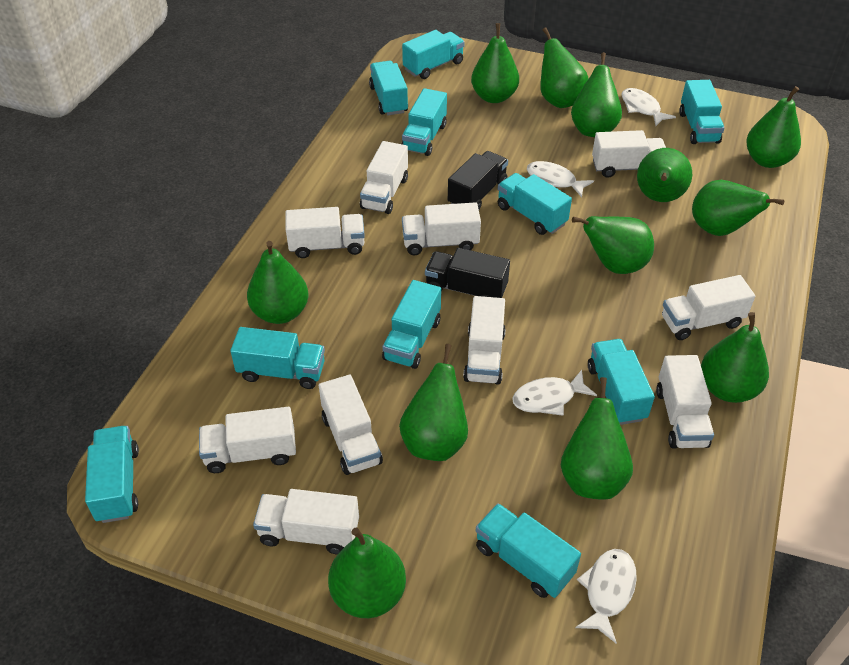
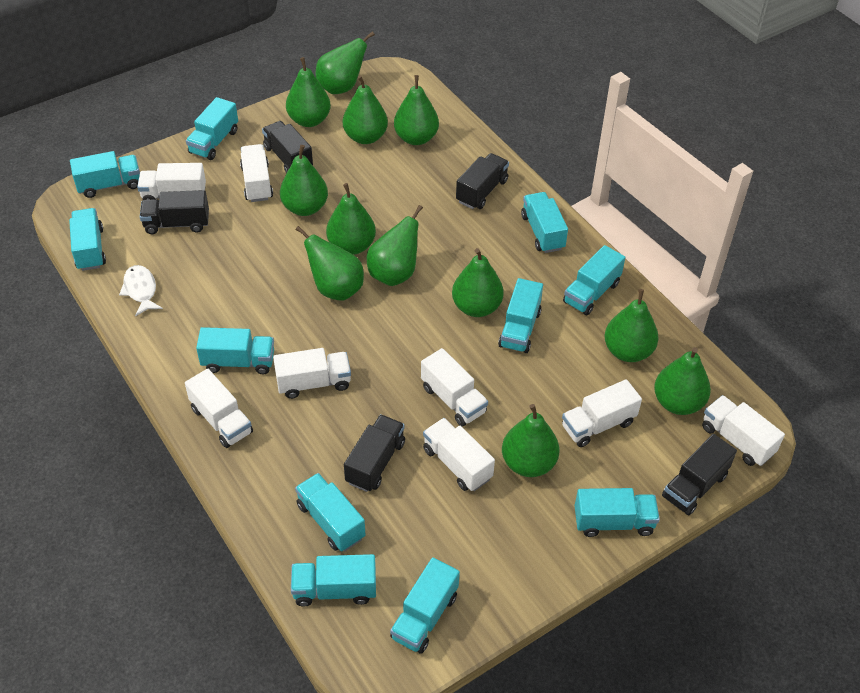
black truck: [425,248,510,298] [448,151,508,210] = 2 -> [140,190,209,234] [262,121,313,173] [344,414,405,492] [456,153,509,209] [662,434,737,515] = 5
turquoise truck: [85,426,139,523] [230,327,325,389] [369,61,408,115] [382,280,441,369] [402,30,465,79] [402,88,447,156] [476,503,581,598] [498,173,572,235] [588,339,655,425] [679,80,724,144] = 10 -> [69,208,106,271] [70,151,140,198] [186,97,238,160] [196,327,274,374] [291,554,376,607] [295,473,366,551] [390,557,460,654] [498,278,543,353] [521,192,568,253] [563,245,625,315] [574,488,660,537] = 11
white fish: [512,370,597,416] [527,161,594,198] [575,549,637,643] [621,88,676,126] = 4 -> [119,265,163,317] = 1
white truck: [199,407,296,473] [253,489,359,554] [285,207,365,258] [319,375,383,475] [360,141,408,214] [402,202,481,255] [463,296,506,385] [592,130,666,178] [656,355,714,449] [662,275,755,340] = 10 -> [137,163,206,200] [185,369,253,448] [240,144,273,202] [273,348,351,399] [421,348,488,426] [423,418,495,491] [562,379,642,447] [702,395,785,466] = 8

